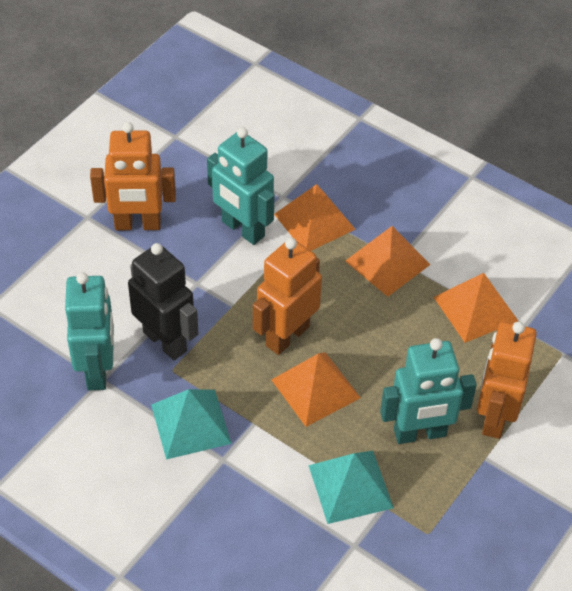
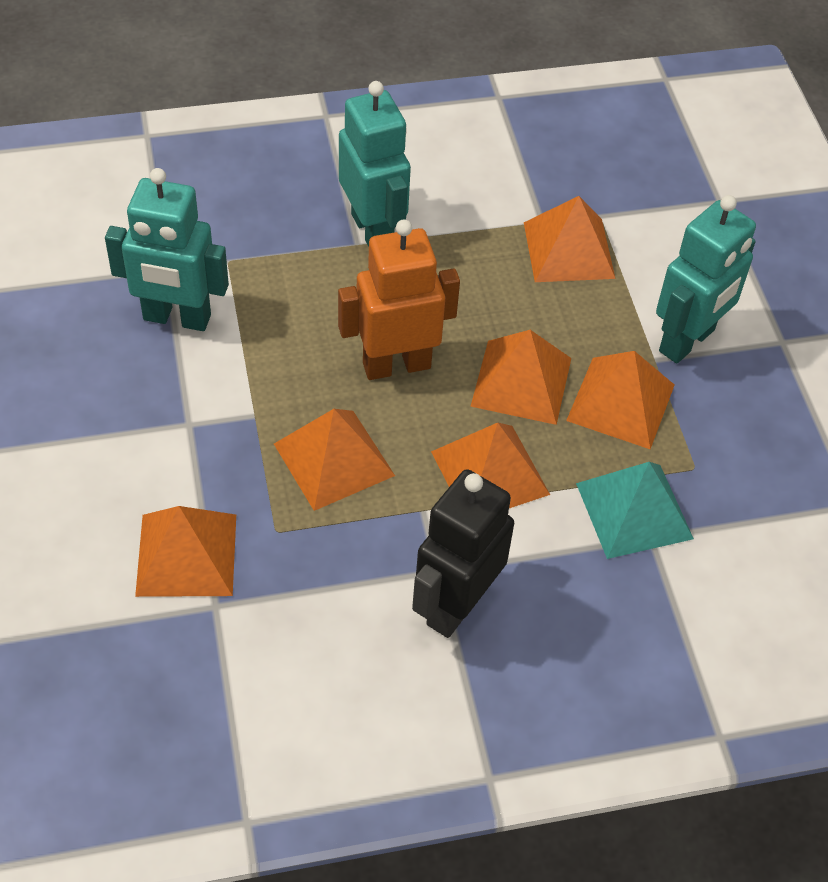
orange pyramid: [272,352,361,427] [274,184,356,251] [345,226,430,297] [434,273,518,343] = 4 -> [135,506,236,597] [274,409,395,511] [431,423,550,508] [470,330,571,425] [524,196,616,282] [566,351,675,449] = 6
orange robot: [90,122,176,230] [253,238,322,355] [477,321,537,439] = 3 -> [338,220,460,380] = 1
turquoise pyramid: [151,389,232,459] [308,451,394,524] = 2 -> [576,462,694,559] = 1

